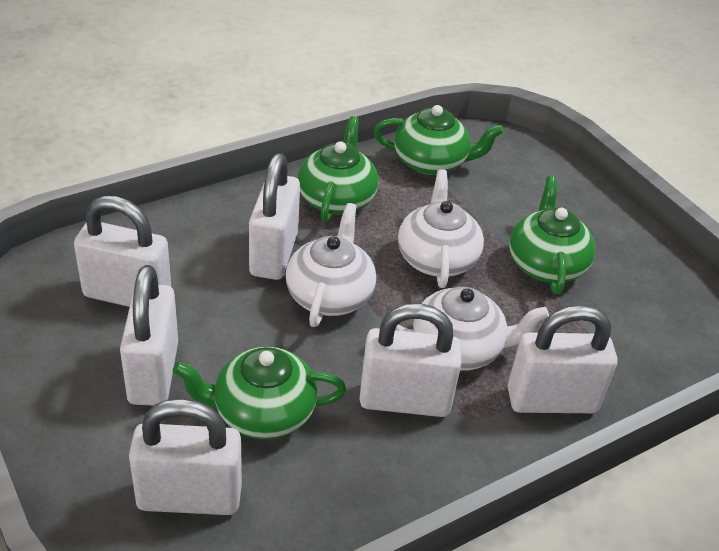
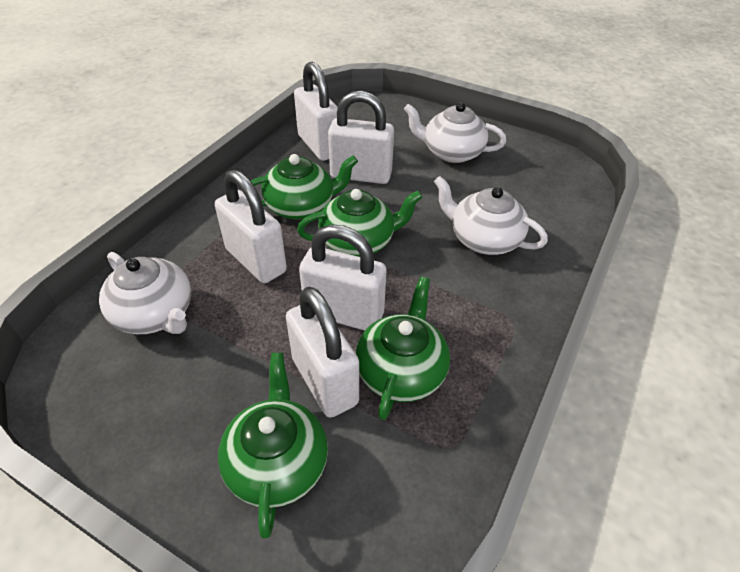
white padlock: [74,196,171,307] [120,265,178,406] [129,398,242,515] [249,153,300,280] [359,303,461,417] [508,305,617,413] = 6 -> [215,169,287,283] [286,287,359,418] [294,62,338,161] [299,225,386,331] [328,91,394,184] = 5

